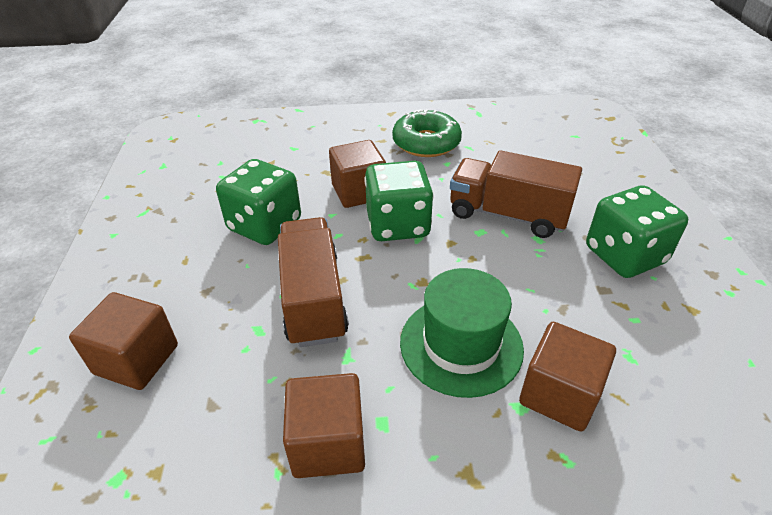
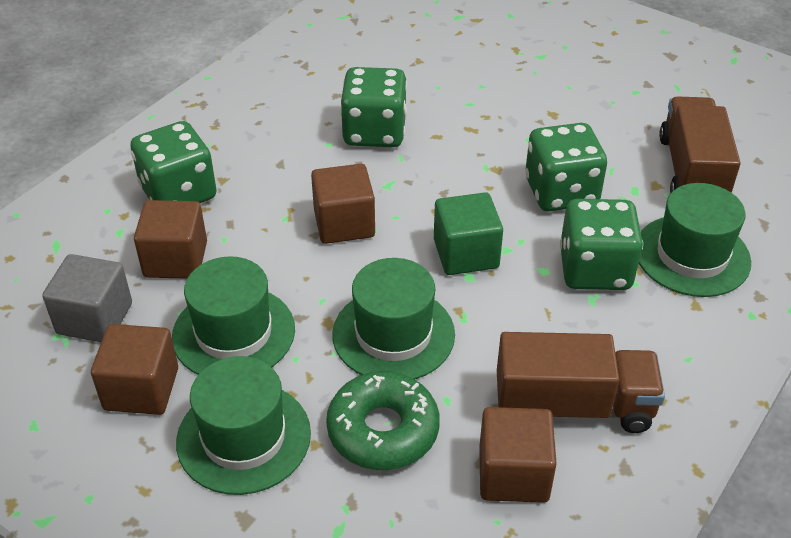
green cube: none = 0 -> [434,192,503,275] = 1
green dice: [216,159,301,245] [364,161,434,241] [586,185,688,278] = 3 -> [130,121,217,203] [341,67,407,147] [525,123,607,211] [560,199,643,290] = 4
green hat: [400,268,524,398] = 1 -> [172,256,295,375] [176,356,311,495] [332,258,455,379] [639,183,751,297] = 4
grey cube: none = 0 -> [42,254,132,342] = 1

